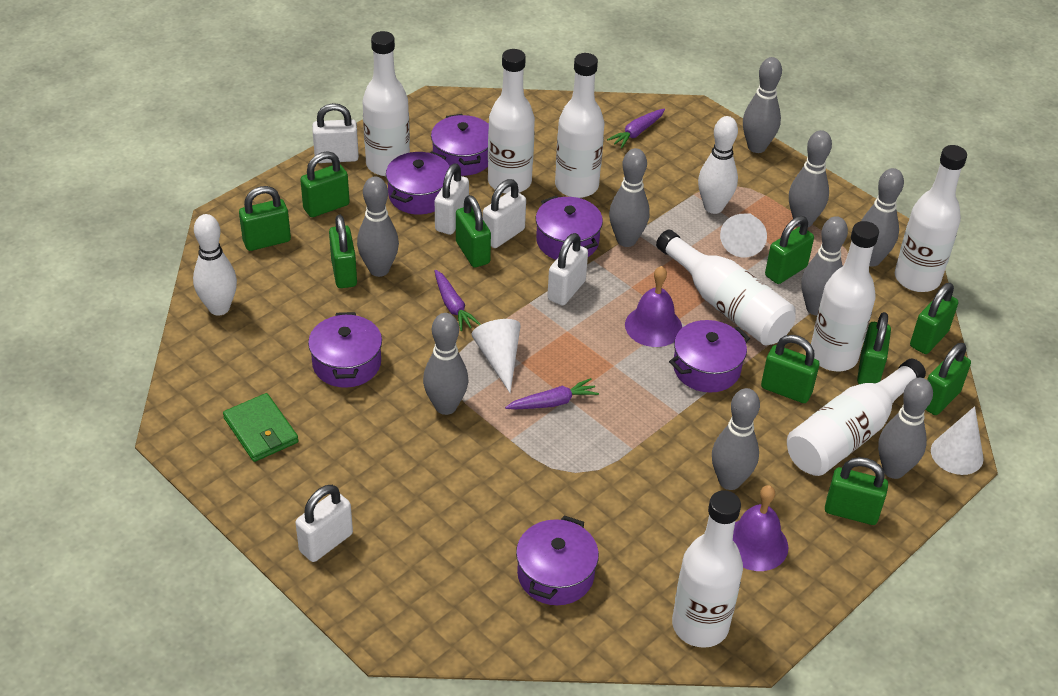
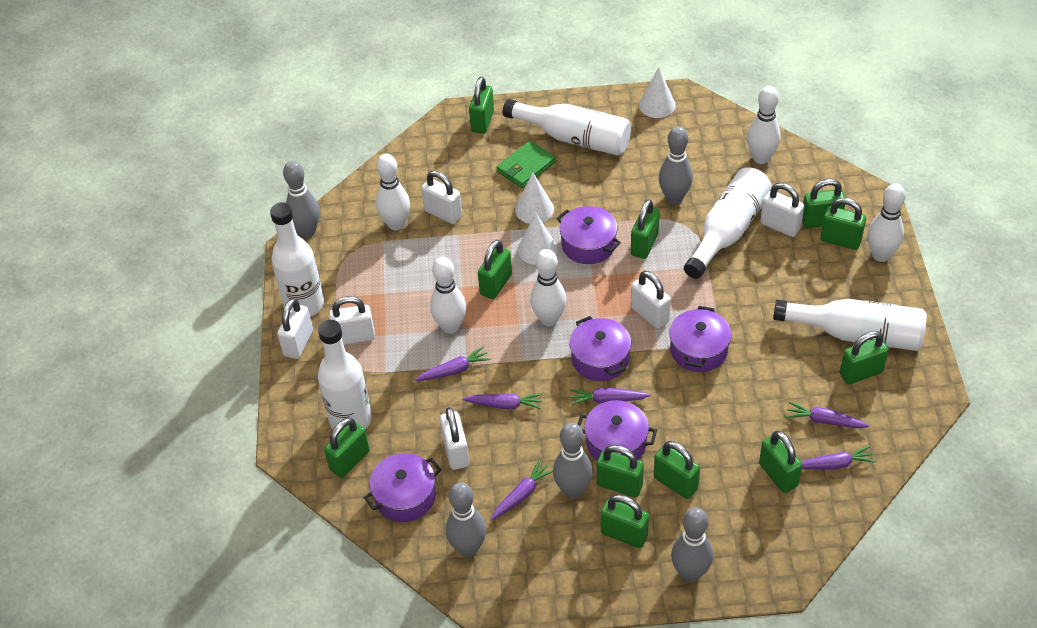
green padlock: [239,186,291,251] [300,151,350,217] [329,215,357,288] [456,195,491,267] [761,335,819,403] [765,216,814,284] [825,457,888,525] [857,312,891,384] [910,283,958,354] [925,343,971,415] = 10 -> [324,418,370,478] [469,77,494,134] [478,240,512,299] [597,445,644,497] [601,495,649,548] [631,199,660,259] [654,441,700,499] [759,431,802,493] [802,179,845,228] [820,198,866,250] [839,331,889,384] = 11
grey bowling pin: [357,177,399,277] [423,313,469,415] [609,148,650,247] [712,388,760,490] [743,57,782,153] [789,130,832,227] [801,216,848,316] [861,168,904,266] [878,378,933,479] = 9 -> [283,161,320,238] [446,482,486,557] [553,423,593,498] [659,126,693,204] [671,508,713,582] = 5
purple bell: [625,266,682,347] [733,485,789,571] = 2 -> none = 0
purple carrot: [434,270,481,331] [505,378,599,409] [607,108,665,148] = 3 -> [415,346,491,381] [462,393,543,410] [490,460,553,521] [570,387,651,405] [786,402,870,428] [801,446,876,470] = 6
purple pot: [308,312,382,388] [386,151,450,215] [431,114,489,176] [516,515,599,605] [536,196,603,260] [669,320,750,393] = 6 -> [364,453,441,522] [557,206,621,264] [570,316,631,381] [578,400,657,461] [669,306,731,372] = 5
white bottle: [362,31,410,176] [488,49,535,194] [555,53,604,198] [656,230,796,346] [672,490,743,648] [787,359,926,476] [811,221,879,371] [895,145,967,292] = 8 -> [270,202,324,317] [318,320,372,430] [503,99,631,156] [684,167,772,279] [773,299,927,351] = 5
white bowling pin: [193,214,237,315] [698,116,738,214] = 2 -> [376,153,410,231] [430,257,466,334] [530,249,566,326] [747,86,781,164] [867,183,906,262] = 5
white padlock: [295,485,353,562] [312,103,359,163] [435,163,469,235] [483,179,526,248] [547,233,588,306] = 5 -> [277,298,313,359] [329,296,375,345] [421,171,462,224] [440,407,469,470] [631,271,671,329] [760,183,804,237] = 6

